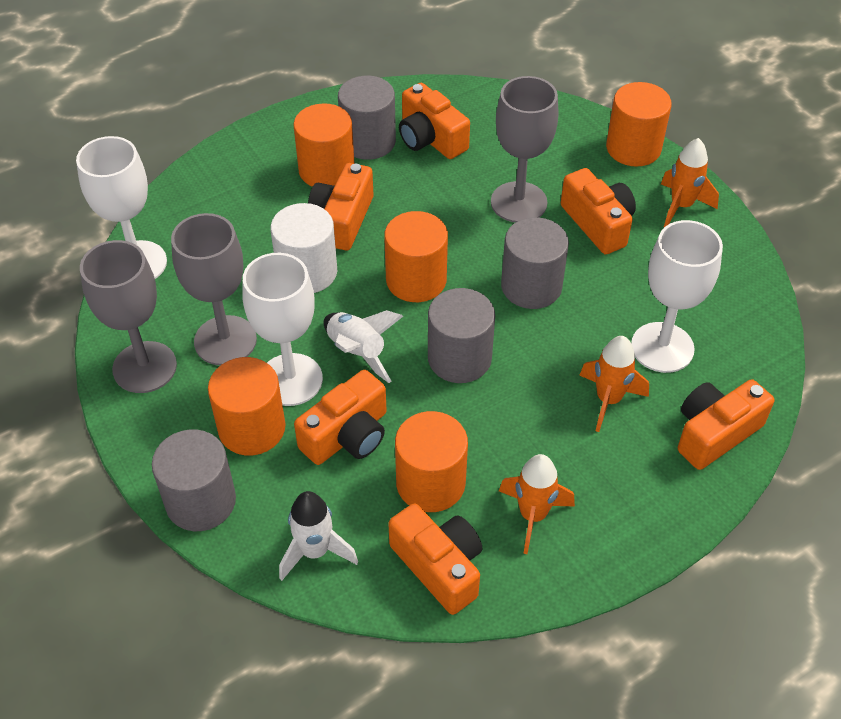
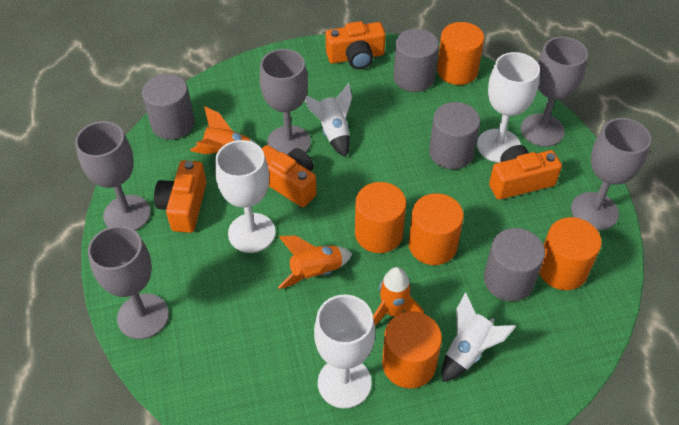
grey goblet: [80,240,177,393] [171,213,257,365] [491,76,558,223] = 3 -> [75,121,151,231] [88,226,169,339] [260,49,311,155] [521,37,588,147] [571,118,651,230] = 5
orange camera: [294,370,387,465] [308,163,373,250] [388,503,482,615] [399,83,470,159] [561,168,636,255] [678,379,774,470] = 6 -> [154,160,207,233] [262,145,317,207] [326,21,386,69] [489,145,562,200] = 4
white cylinder: [270,203,337,293] = 1 -> none = 0

